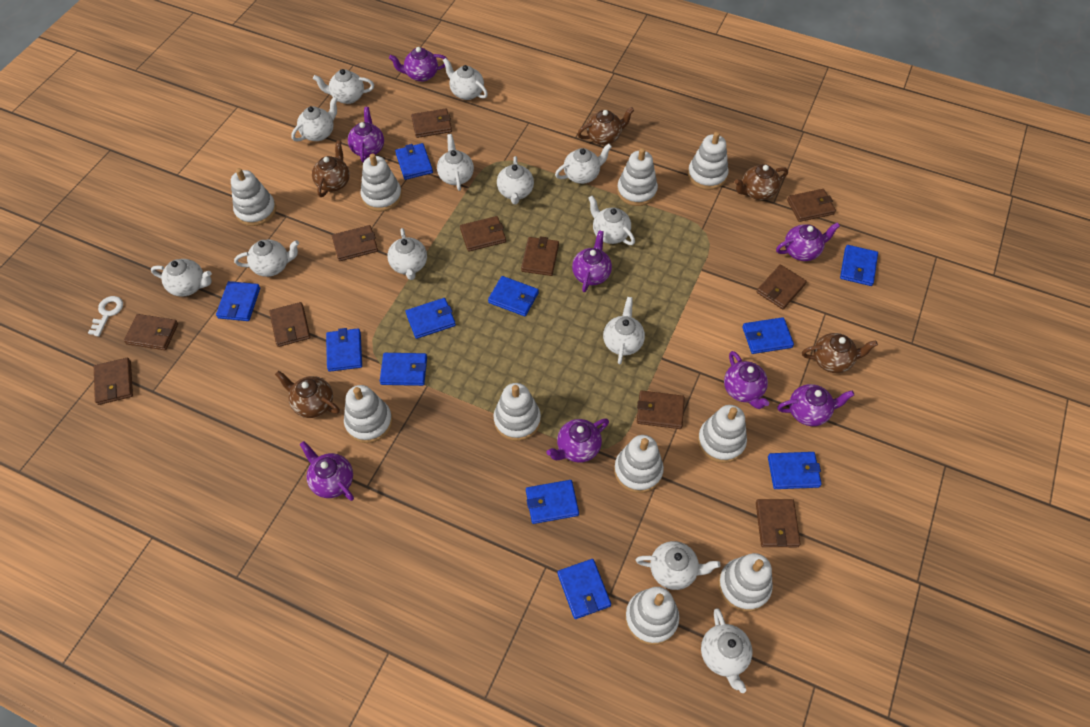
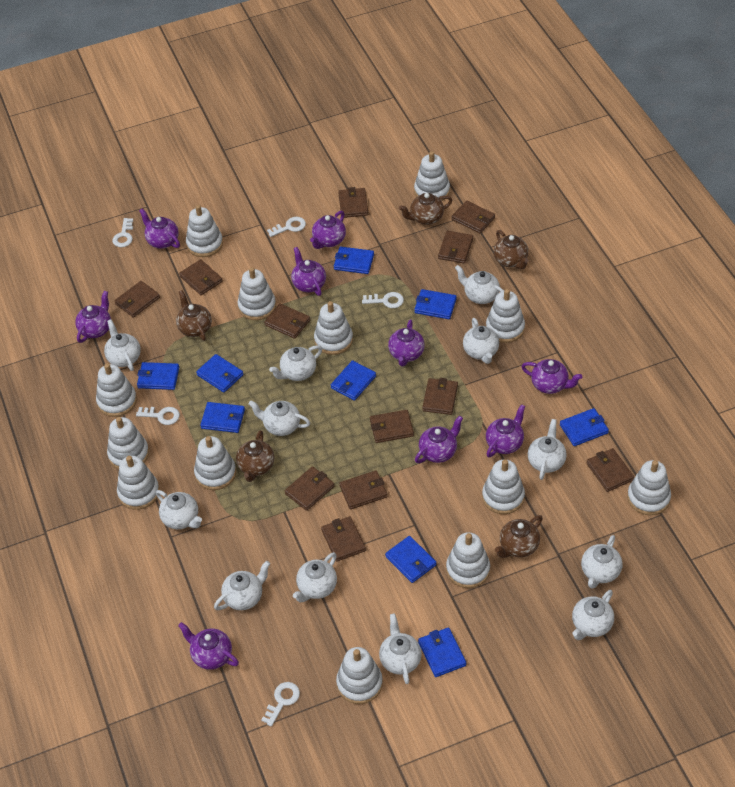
blue wallet: [216,281,260,321] [326,328,362,372] [380,353,427,386] [395,143,433,180] [405,298,456,339] [488,276,539,316] [526,480,579,524] [557,559,611,619] [742,317,794,354] [768,452,822,489] [840,245,878,286] = 11 -> [137,362,179,390] [196,354,244,393] [200,402,245,433] [331,360,376,401] [334,247,374,274] [385,536,436,583] [414,289,457,319] [418,627,466,677] [560,408,609,446] = 9
brown wallet: [94,358,133,405] [124,314,178,350] [269,302,310,347] [332,225,378,261] [411,109,452,138] [460,216,506,252] [521,236,559,276] [637,391,685,429] [756,499,800,547] [757,265,807,309] [787,189,836,222] = 11 -> [114,281,160,318] [179,259,223,295] [264,304,310,339] [285,466,334,511] [321,516,366,562] [338,187,368,218] [339,470,388,509] [370,410,414,443] [422,378,458,415] [438,231,473,263] [452,201,495,233] [586,448,634,492] = 12
purple teapot: [300,441,354,501] [348,107,384,162] [389,47,447,82] [546,419,609,463] [572,230,612,292] [724,351,769,409] [776,222,840,261] [777,384,854,426] = 8 -> [75,291,111,343] [139,208,180,249] [178,622,239,670] [291,247,326,296] [310,211,346,249] [388,320,425,366] [415,416,463,463] [486,404,525,457] [521,359,582,394] = 9
white key: [88,296,123,336] = 1 -> [112,218,133,247] [136,407,180,425] [261,682,300,727] [267,217,306,237] [362,292,404,308] = 5
white stacking toy: [231,168,276,226] [344,385,392,443] [361,153,402,212] [494,383,541,441] [614,435,664,493] [617,148,658,206] [625,587,679,645] [688,132,729,190] [698,405,747,463] [718,553,773,612] = 10 -> [96,363,137,417] [107,417,149,469] [117,456,160,510] [186,205,223,257] [194,436,236,490] [238,267,276,320] [314,301,353,355] [336,647,383,704] [414,151,450,201] [446,532,490,588] [482,459,525,514] [486,289,525,343] [627,460,671,515] = 13
white teapot: [151,259,212,297] [234,239,299,277] [291,97,338,142] [313,69,374,104] [387,228,427,280] [437,134,474,191] [443,58,488,100] [497,156,534,204] [555,144,612,184] [589,196,635,245] [603,297,645,364] [636,541,721,590] [701,608,753,693] = 13 -> [104,319,141,371] [156,490,202,529] [214,561,270,610] [248,400,310,436] [269,345,322,381] [293,552,337,603] [379,614,422,684] [455,265,504,304] [463,318,499,364] [528,419,567,480] [572,590,614,640] [581,535,622,589] = 12

